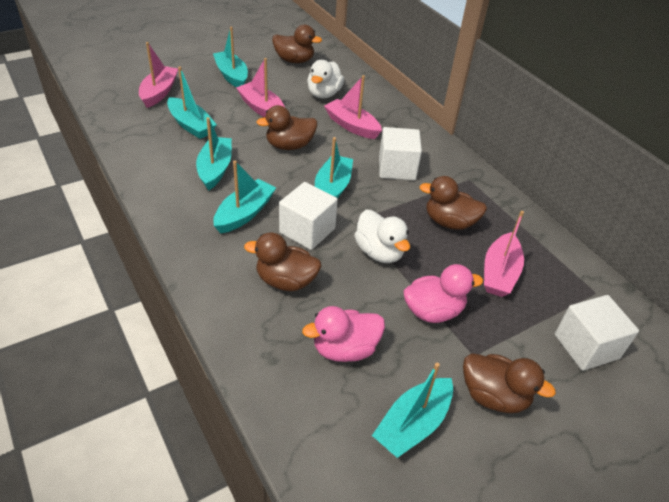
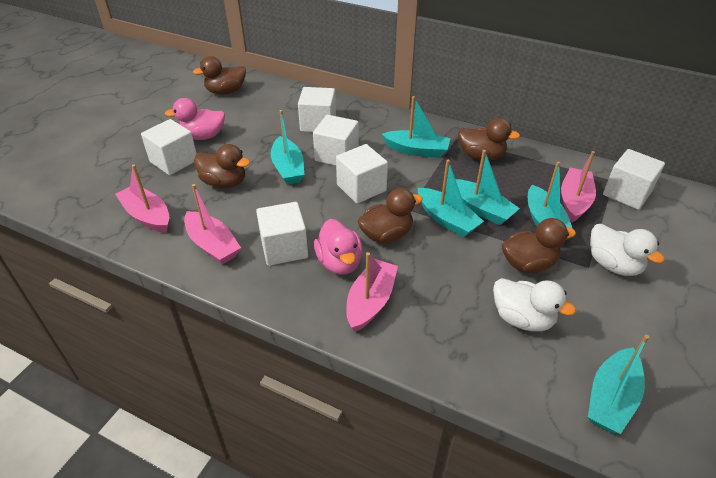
white cube: [279,182,338,250] [379,127,422,180] [555,295,639,371] = 3 -> [141,119,197,175] [256,202,308,266] [298,87,336,132] [313,115,358,166] [336,144,388,204] [603,149,665,210] = 6

